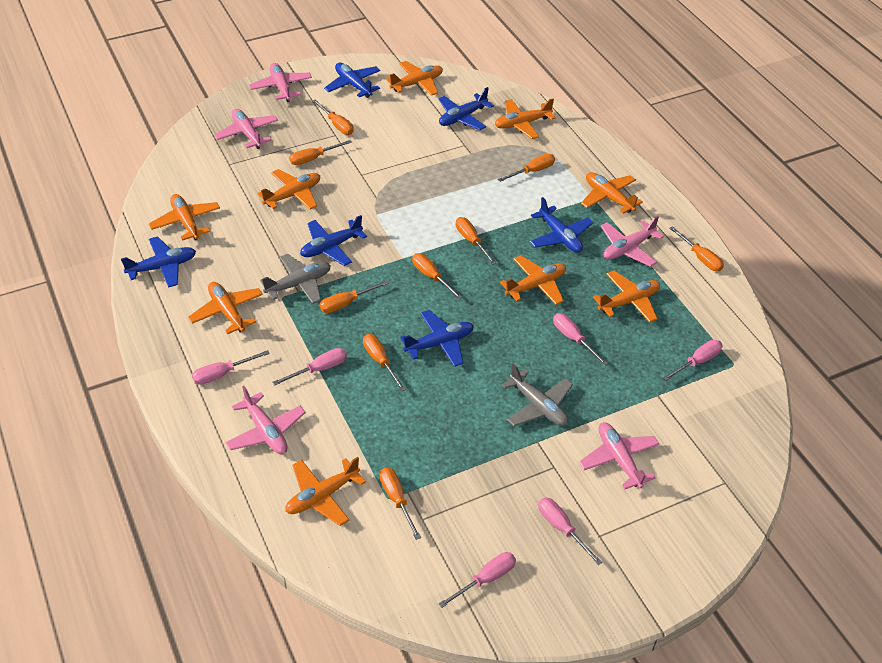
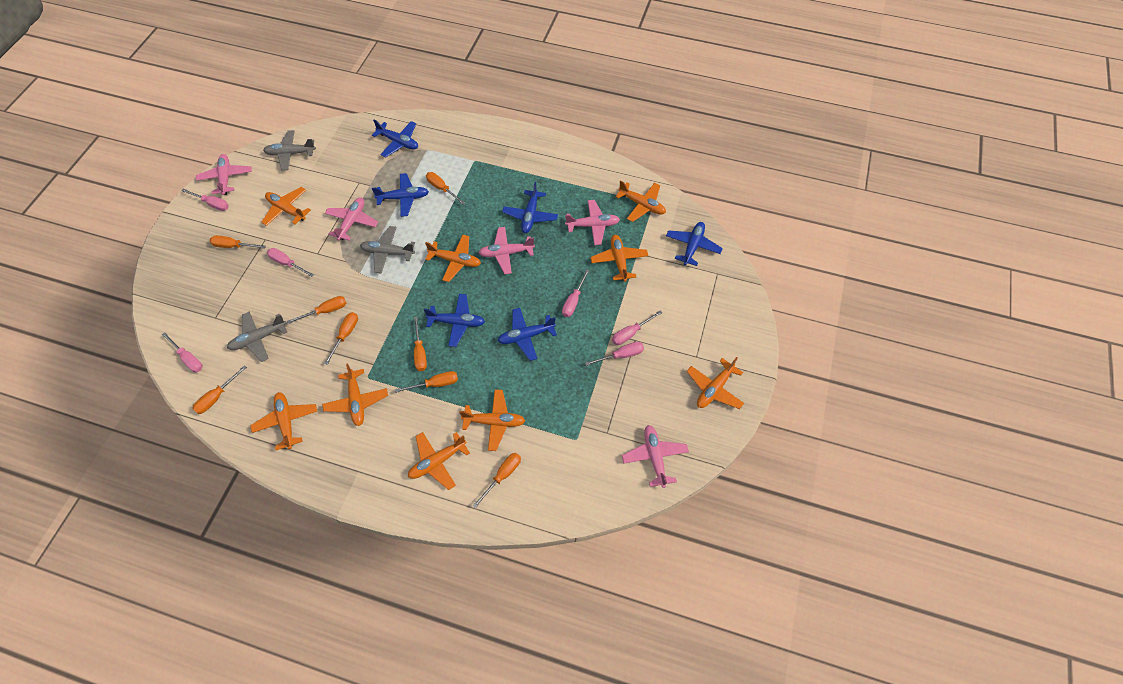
grey plane: [260,254,331,304] [501,363,573,426] = 2 -> [227,312,287,362] [263,130,316,170] [360,226,415,274] = 3
orange screwdriver: [289,140,352,165] [313,99,354,135] [320,280,389,313] [363,334,406,391] [380,467,421,540] [412,253,462,299] [456,217,496,265] [498,154,555,182] [670,226,724,271] = 9 -> [192,365,247,414] [210,235,266,249] [287,296,346,324] [324,312,358,365] [395,371,458,393] [414,317,427,371] [426,172,465,204] [473,453,521,508] = 8

